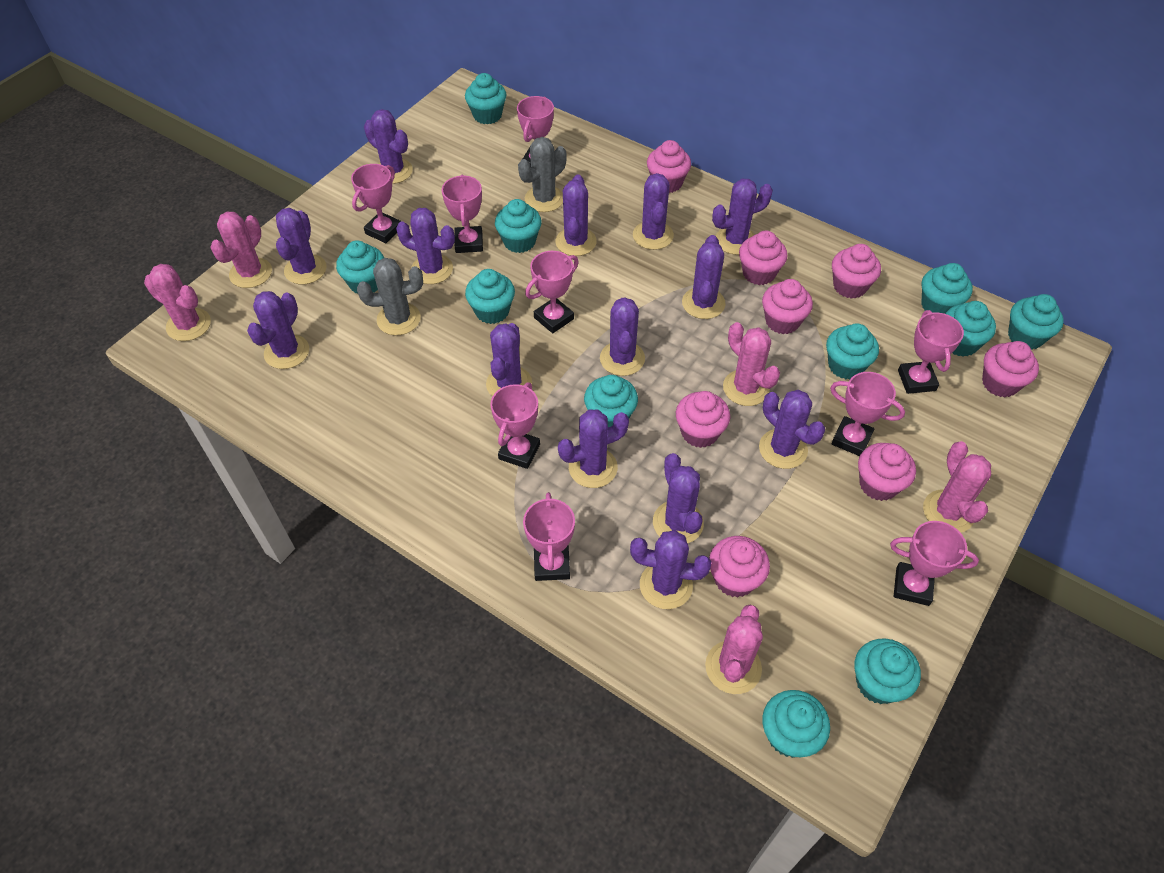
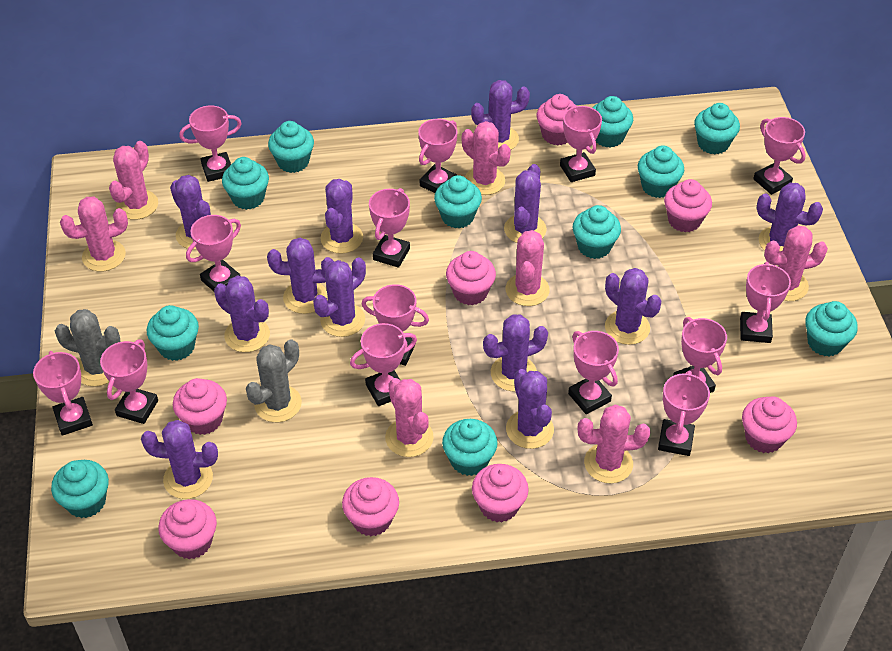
pink cactus: [144,264,211,341] [210,212,272,288] [705,605,763,694] [723,322,780,406] [923,441,991,533] = 5 -> [60,197,128,272] [109,141,158,220] [385,378,434,457] [462,121,511,195] [506,230,550,306] [578,405,650,484] [764,225,828,301] = 7
pink trophy: [351,164,401,243] [442,175,483,253] [490,382,540,469] [517,96,554,166] [523,492,575,581] [525,251,579,333] [830,372,905,456] [890,521,979,606] [898,310,964,394] = 9 -> [33,351,93,436] [100,339,158,424] [179,105,242,182] [186,215,241,291] [350,323,417,406] [362,284,429,366] [369,188,410,268] [418,119,458,193] [560,106,602,182] [568,331,619,414] [658,371,710,456] [673,317,727,393] [740,262,791,343] [753,117,806,195] = 14
purple cactus: [247,291,309,369] [276,208,327,284] [364,109,413,184] [396,208,455,284] [486,323,532,397] [556,175,597,256] [558,410,629,488] [600,297,645,376] [630,530,711,609] [633,173,674,250] [653,453,704,543] [682,235,726,319] [712,179,773,255] [759,390,825,469] = 14 -> [141,420,218,499] [170,175,211,250] [214,275,270,352] [267,238,334,314] [313,258,366,337] [320,179,363,254] [471,80,530,150] [483,314,548,391] [504,164,547,243] [506,369,554,449] [605,268,662,345] [757,183,823,251] = 12

